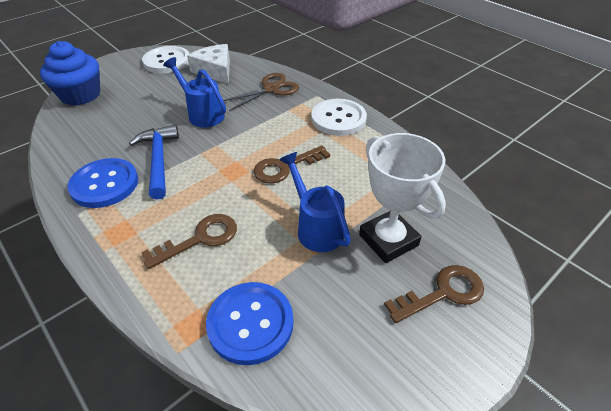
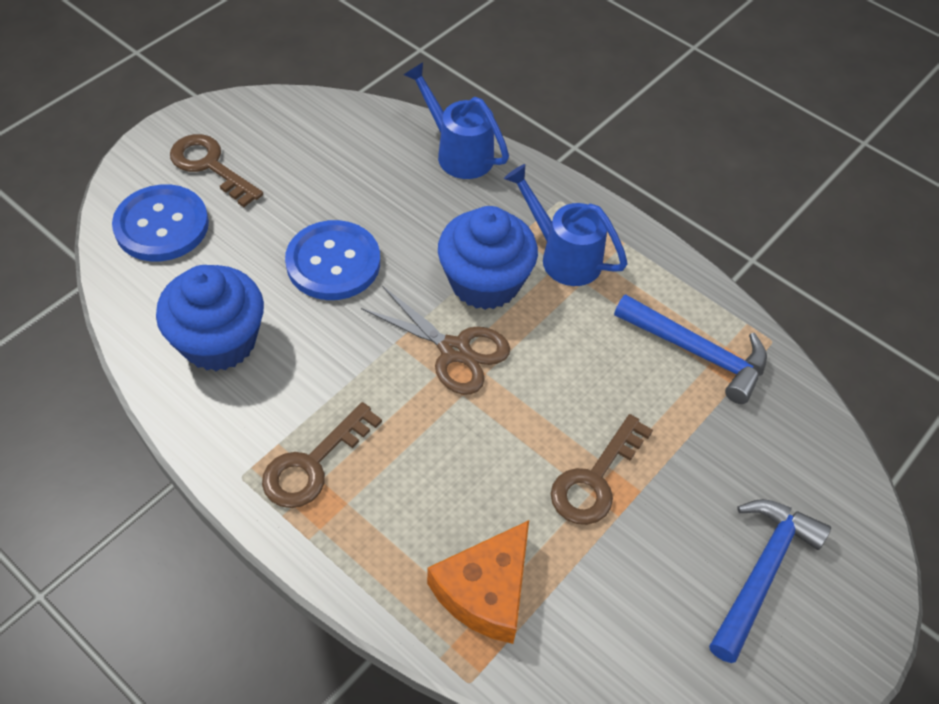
blue cupcake: [40,41,100,106] = 1 -> [156,265,264,371] [438,206,538,310] = 2
blue hammer: [129,125,179,199] = 1 -> [614,294,767,404] [709,499,831,663] = 2
orange cheese: none = 0 -> [427,520,529,644] = 1
white button: [142,46,189,73] [311,99,367,136] = 2 -> none = 0
white cheese: [187,44,230,84] = 1 -> none = 0
white trophy: [359,133,446,263] = 1 -> none = 0

